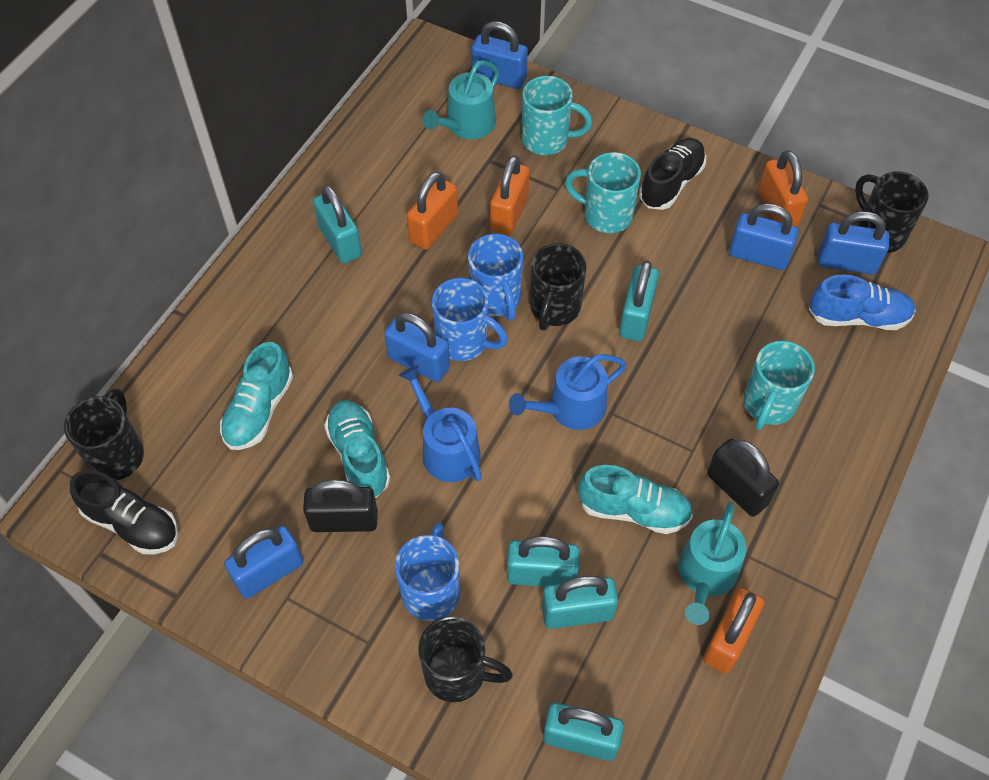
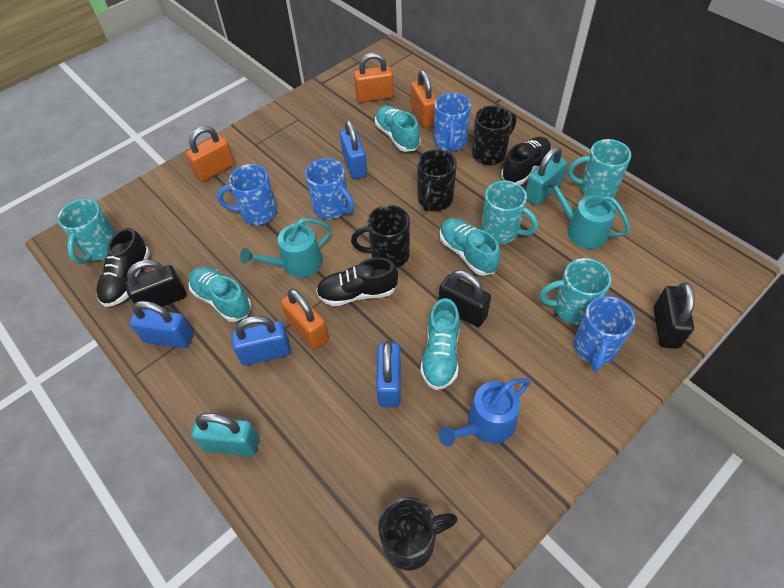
black padlock: [303,479,378,532] [707,439,779,517] = 2 -> [125,260,186,307] [439,270,491,327] [653,282,695,349] = 3
black shoe: [70,470,178,554] [639,138,706,210] = 2 -> [96,228,150,307] [316,257,398,306] [501,137,551,185] = 3
blue mug: [395,523,460,621] [432,278,508,361] [468,234,523,320] = 3 -> [217,164,277,225] [305,158,355,219] [434,93,471,152] [574,296,635,372] = 4
blue padlock: [224,526,303,599] [384,312,450,382] [471,21,528,89] [729,203,799,270] [818,211,889,275] = 5 -> [129,301,193,348] [231,316,291,366] [340,120,367,179] [376,341,401,407] = 4
blue shoe: [809,274,916,330] = 1 -> none = 0
blue watering can: [399,365,482,482] [509,354,626,430] = 2 -> [439,378,530,446] = 1
turquoise mug: [522,76,592,155] [565,152,641,233] [743,341,815,430] = 3 -> [57,199,116,264] [481,181,538,244] [539,258,612,325] [568,139,631,197] = 4
turquoise padlock: [313,185,362,264] [507,536,580,587] [542,576,618,629] [543,703,624,761] [619,260,659,341] = 5 -> [191,413,259,456] [526,147,567,205] = 2
turquoise shoe: [220,342,293,450] [324,400,390,498] [578,465,693,534] = 3 -> [188,267,252,322] [375,105,421,152] [420,298,460,390] [440,218,501,276] = 4

